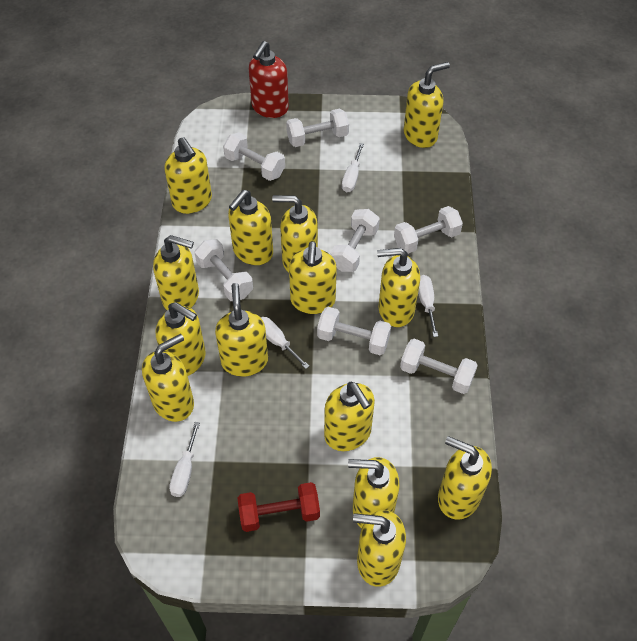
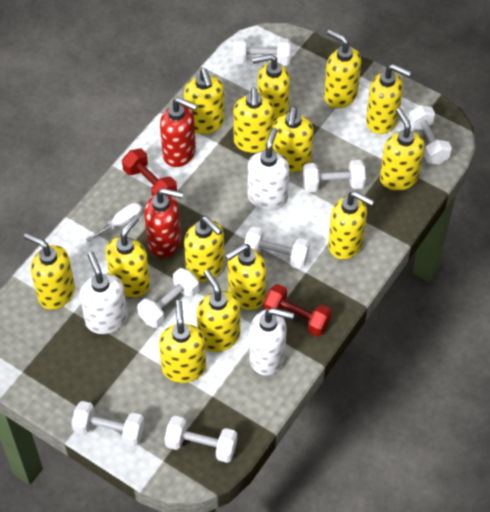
red dumbbell: [237,482,320,532] = 1 -> [122,148,177,196] [264,284,331,337] = 2
red soap dispenser: [249,41,289,118] = 1 -> [144,188,183,258] [160,97,197,167] = 2
white screwdriver: [169,422,200,497] [260,317,309,369] [342,143,364,192] [418,275,438,337] = 4 -> [86,203,142,242] = 1
white soap dispenser: none = 0 -> [80,252,128,334] [248,128,289,210] [249,308,294,376] = 3

